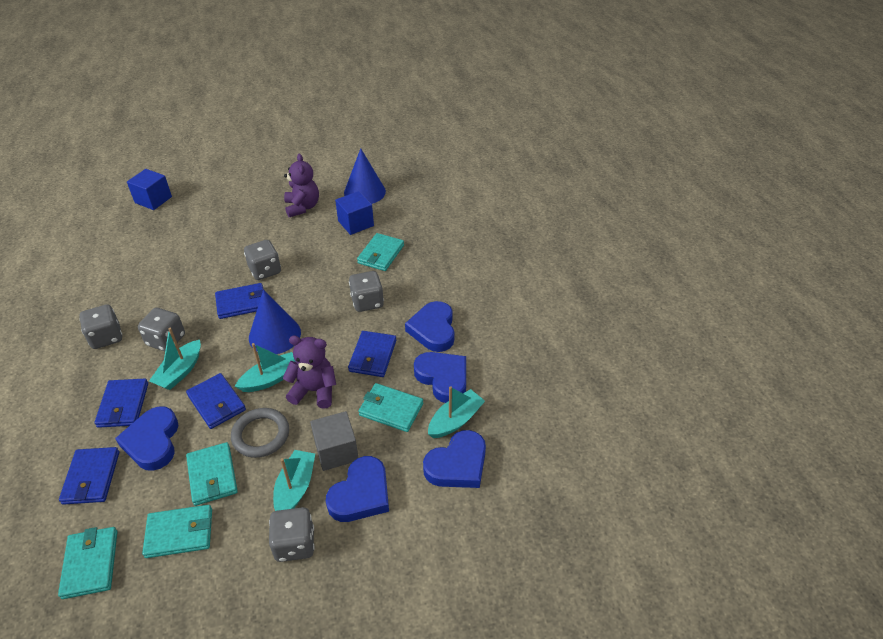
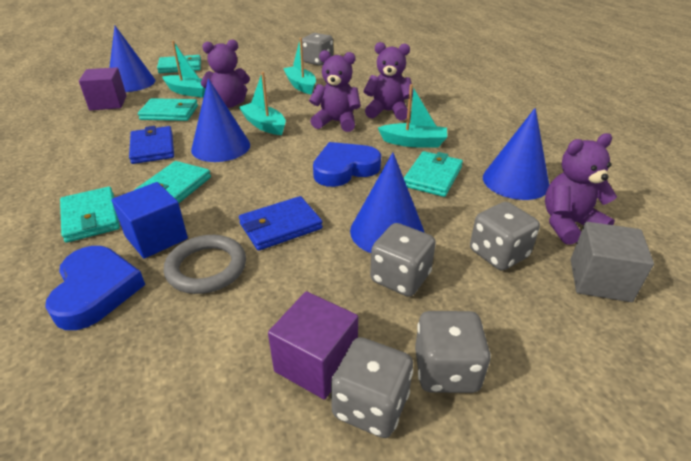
blue cone: [249,290,301,354] [344,148,386,204] = 2 -> [109,26,155,92] [191,78,250,162] [350,152,425,253] [483,108,549,200] = 4
blue cube: [127,169,172,210] [335,191,374,235] = 2 -> [112,182,188,259] = 1
blue heart: [115,406,178,471] [326,456,389,522] [405,301,455,352] [414,352,466,403] [423,430,486,488] = 5 -> [45,246,145,330] [313,142,381,187] = 2
blue wallet: [59,447,119,505] [94,379,148,428] [186,373,246,429] [215,283,264,319] [348,331,396,377] = 5 -> [129,126,174,164] [239,196,323,251] = 2
purple cube: none = 0 -> [79,67,127,110] [268,291,358,400] = 2
purple teddy bear: [283,336,336,409] [284,154,319,217] = 2 -> [201,39,250,108] [309,50,361,132] [364,42,413,120] [545,133,617,245] = 4

